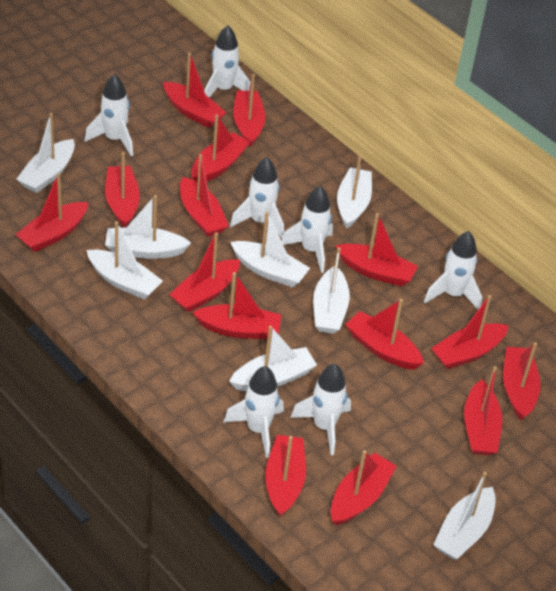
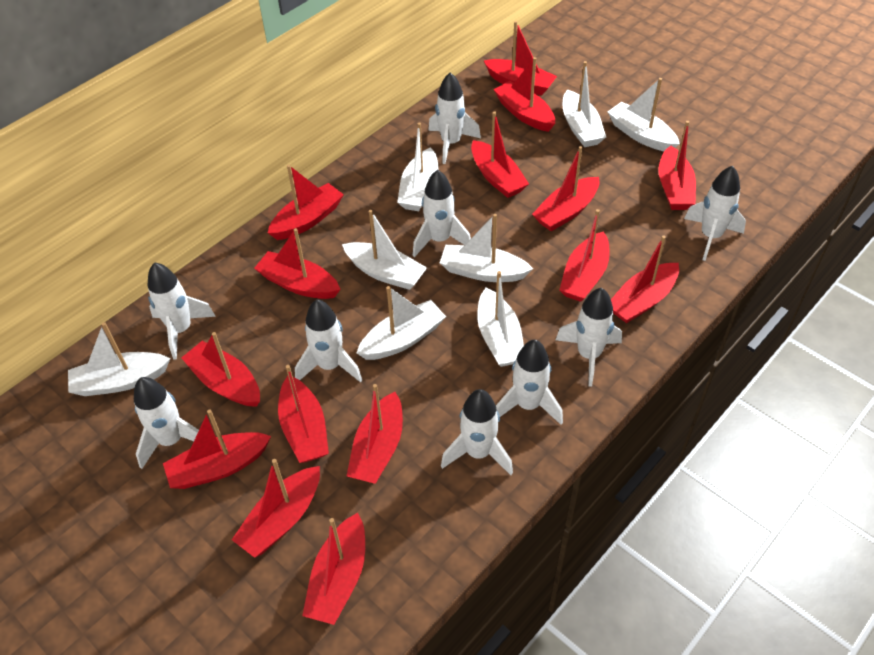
white rocket: [85,74,133,156] [204,26,251,97] [223,366,284,458] [230,157,284,238] [281,186,333,273] [290,363,351,455] [424,231,482,310] = 7 -> [134,377,199,469] [148,262,216,360] [295,299,362,383] [413,170,471,257] [428,72,481,164] [441,389,513,475] [496,340,563,425] [556,288,622,387] [684,166,746,261] = 9

